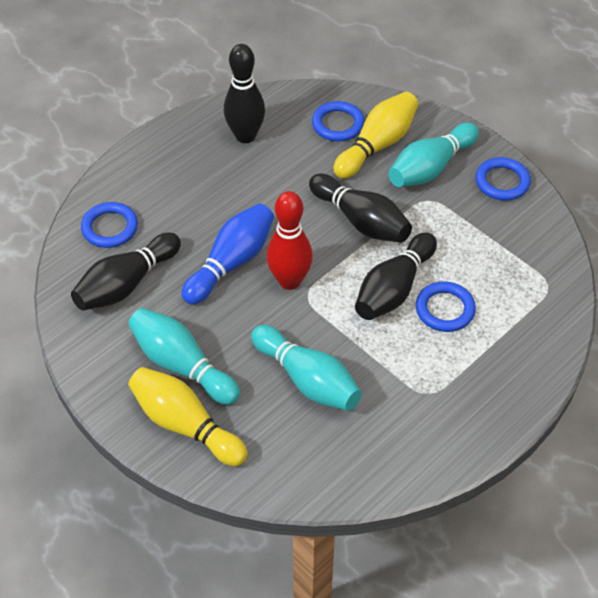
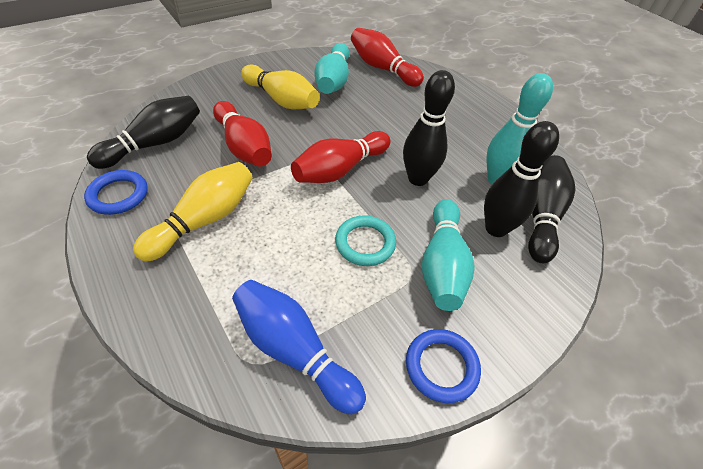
blue ring: [81,202,138,248] [312,101,365,141] [416,281,476,332] [475,157,531,201] = 4 -> [84,170,148,215] [406,329,481,403] = 2
red bowling pin: [267,191,313,290] = 1 -> [213,101,272,167] [291,131,391,183] [351,28,424,87] = 3
turquoise ring: none = 0 -> [335,215,396,266] = 1

